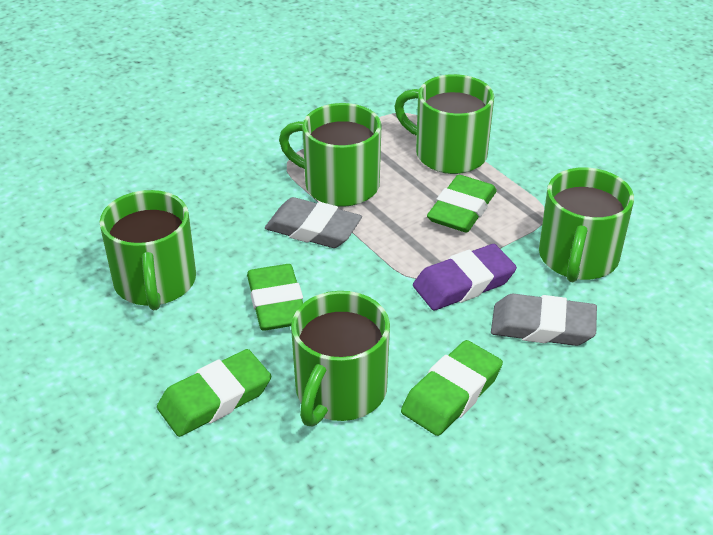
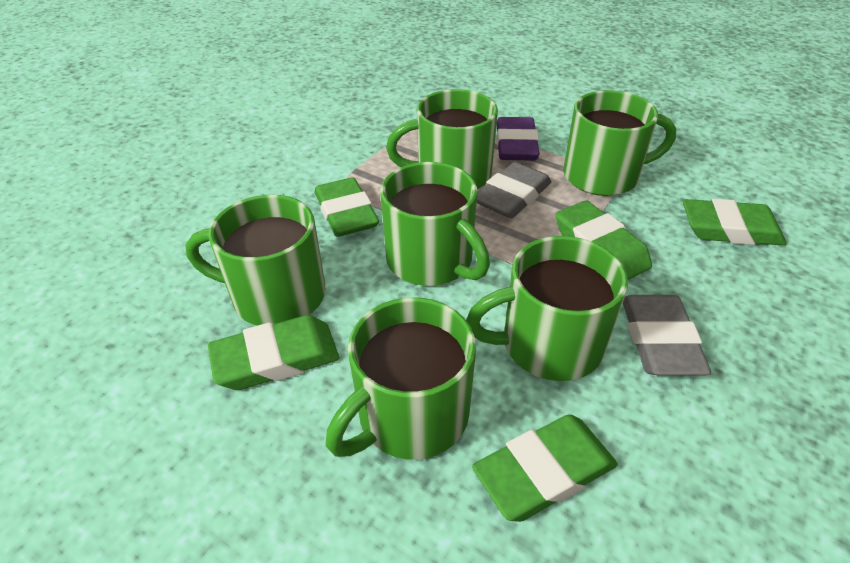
green eraser: [157,349,271,437] [247,264,303,331] [401,340,503,436] [427,175,497,233] = 4 -> [208,315,339,390] [315,177,379,237] [472,414,618,522] [555,200,652,280] [683,199,787,246] = 5
green mug: [99,190,196,311] [279,103,382,207] [291,291,390,427] [394,74,494,174] [539,167,634,282] = 5 -> [185,195,326,326] [326,297,476,459] [380,162,490,286] [386,89,498,189] [466,236,628,381] [563,90,676,196] = 6

